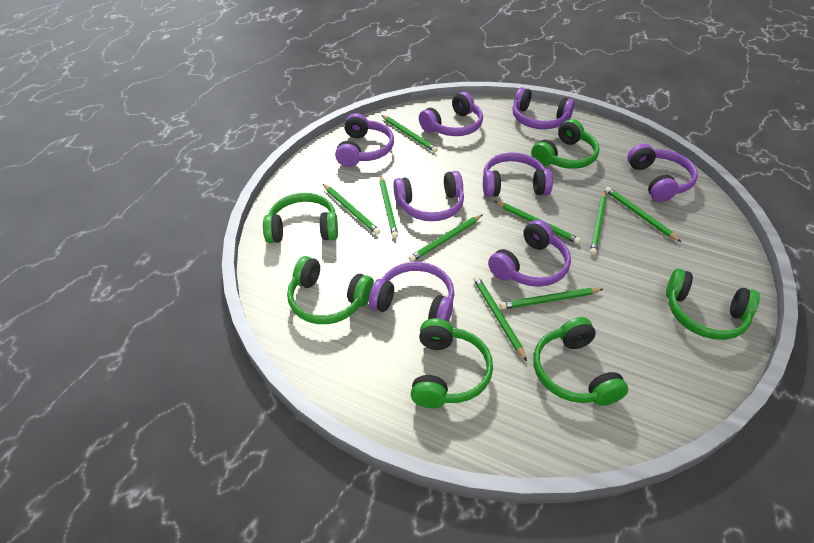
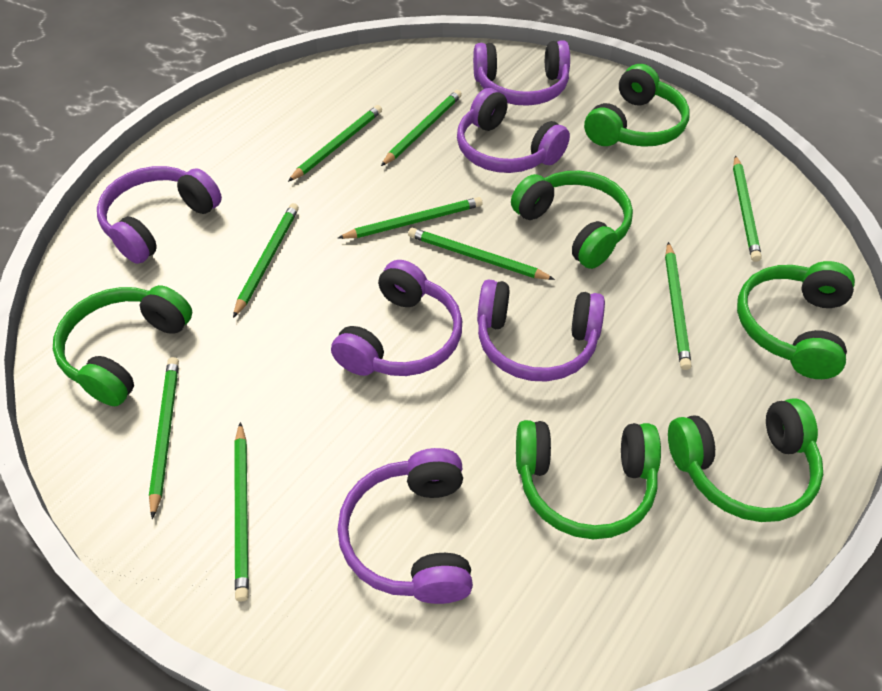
purple headphones: [335,113,394,167] [369,262,455,322] [393,171,464,221] [419,92,483,136] [483,152,553,197] [488,220,571,287] [513,87,575,129] [627,144,698,202] = 8 -> [97,166,222,264] [331,260,462,376] [337,448,473,604] [457,88,570,173] [473,40,570,106] [477,280,605,382] = 6

